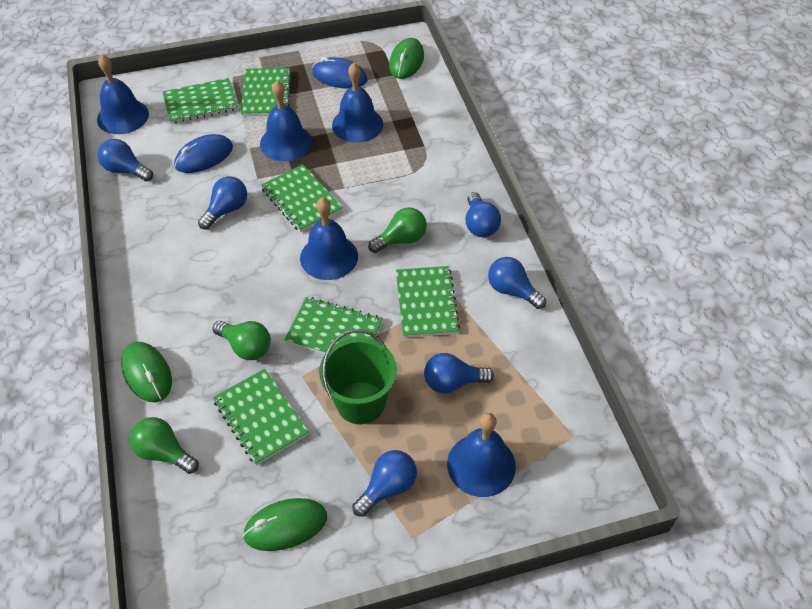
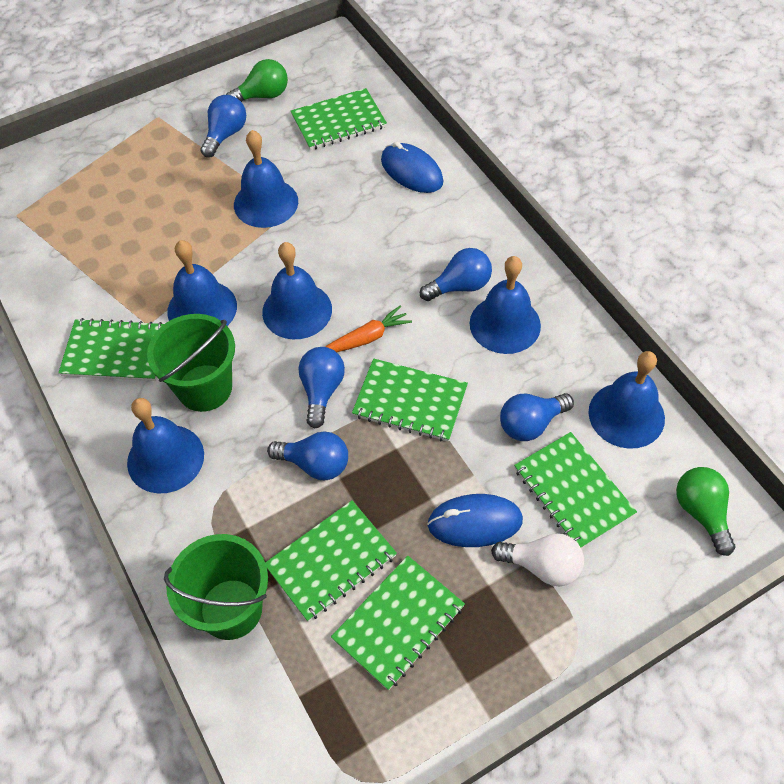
blue bell: [97,55,149,134] [260,81,312,161] [300,197,358,280] [332,63,383,143] [447,413,516,497] = 5 -> [127,398,204,494] [167,240,237,326] [234,130,298,228] [262,242,332,339] [470,256,541,354] [588,351,665,449] = 6
blue light bulb: [98,139,153,181] [198,176,247,230] [352,450,417,517] [424,353,494,393] [466,192,501,237] [488,257,546,309] = 6 -> [200,95,246,158] [267,432,348,480] [298,347,345,429] [420,248,492,301] [500,393,574,441] = 5
green bucket: [319,329,397,424] = 1 -> [147,314,235,412] [164,534,268,640] = 2
green light bulb: [130,417,199,474] [212,321,271,360] [368,207,427,253] = 3 -> [226,59,288,102] [676,467,735,556] = 2
green mouse: [121,342,172,402] [243,498,327,551] [389,38,424,79] = 3 -> none = 0
orange carrot: none = 0 -> [326,305,412,352] = 1
white light bulb: none = 0 -> [491,533,584,586] = 1

